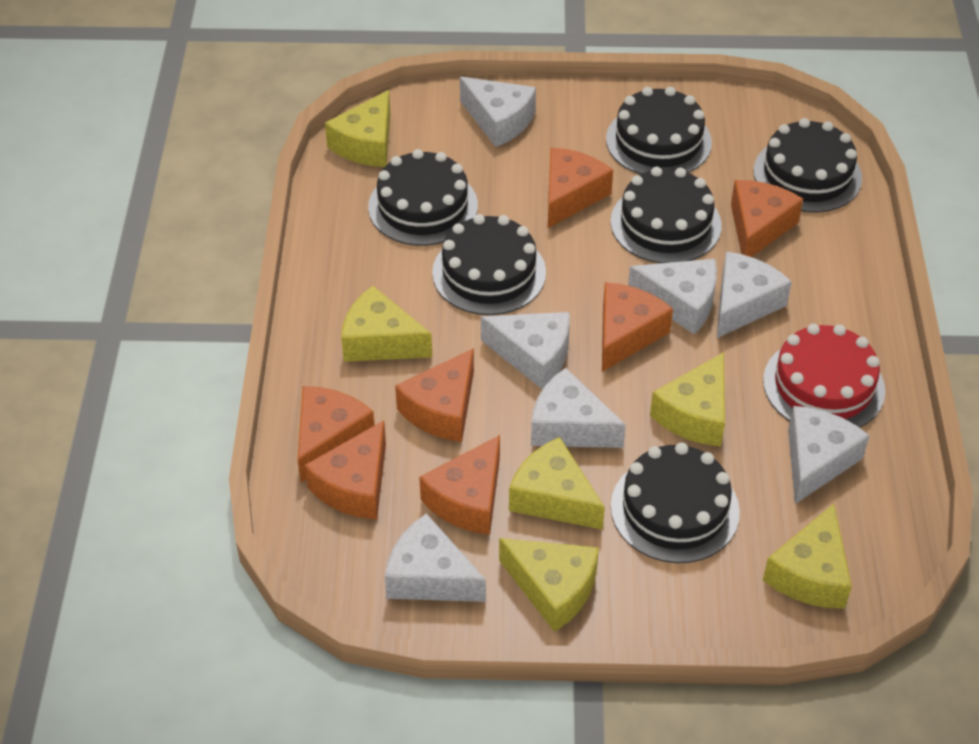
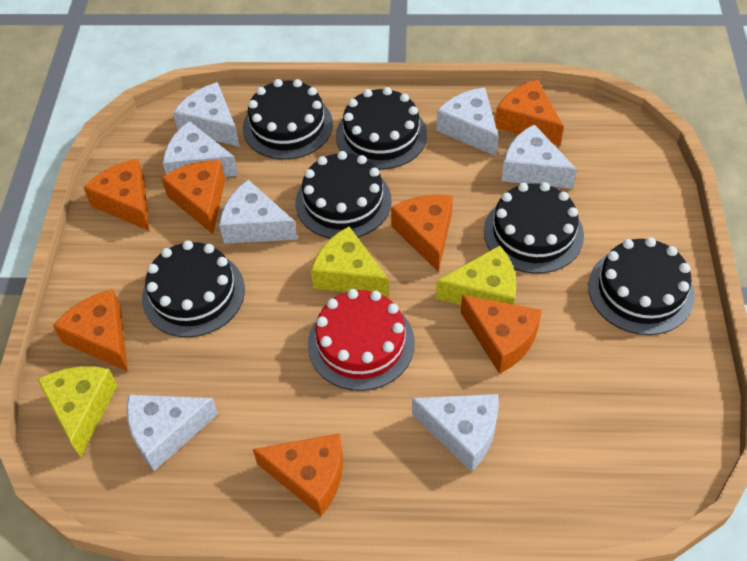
yellow cheese: [325,90,391,167] [341,286,432,362] [499,538,599,632] [509,437,605,530] [650,352,725,447] [763,504,852,609] = 6 -> [37,366,118,457] [311,227,389,297] [436,245,516,305] = 3

